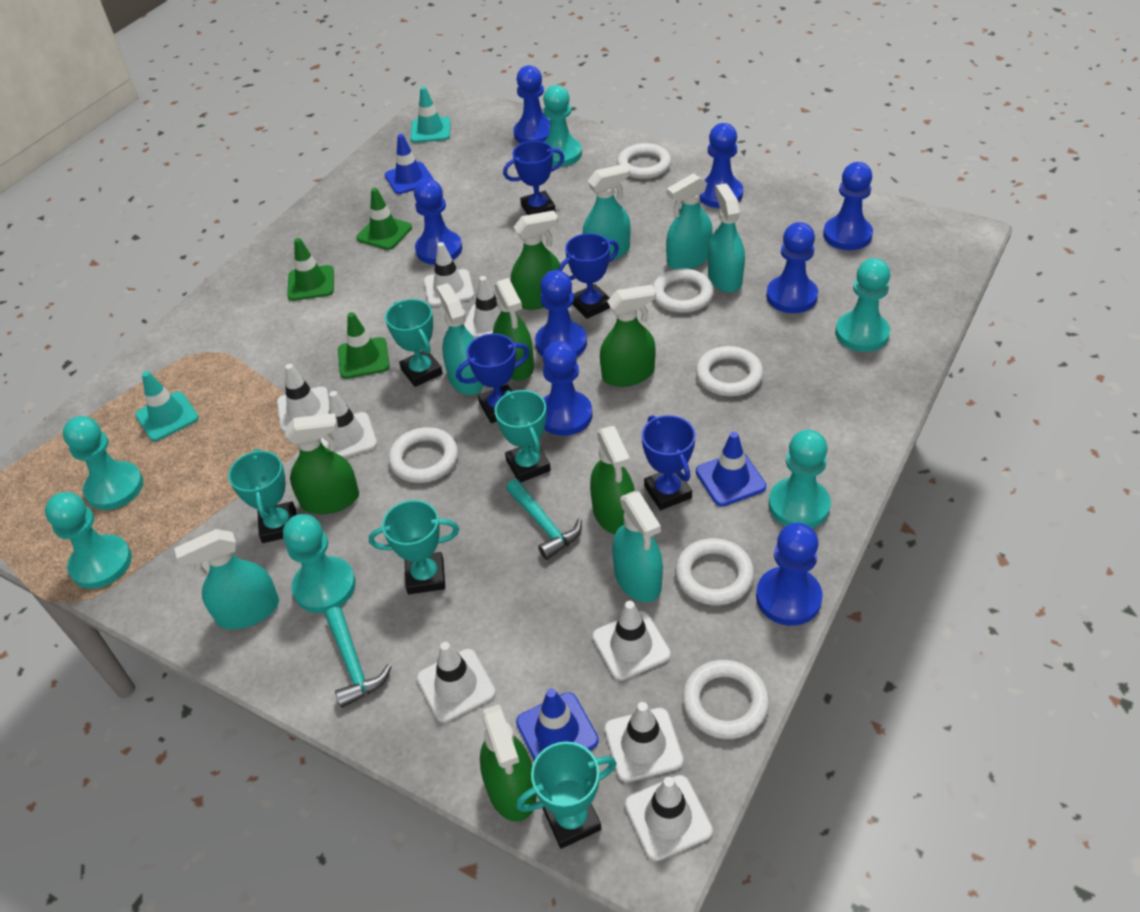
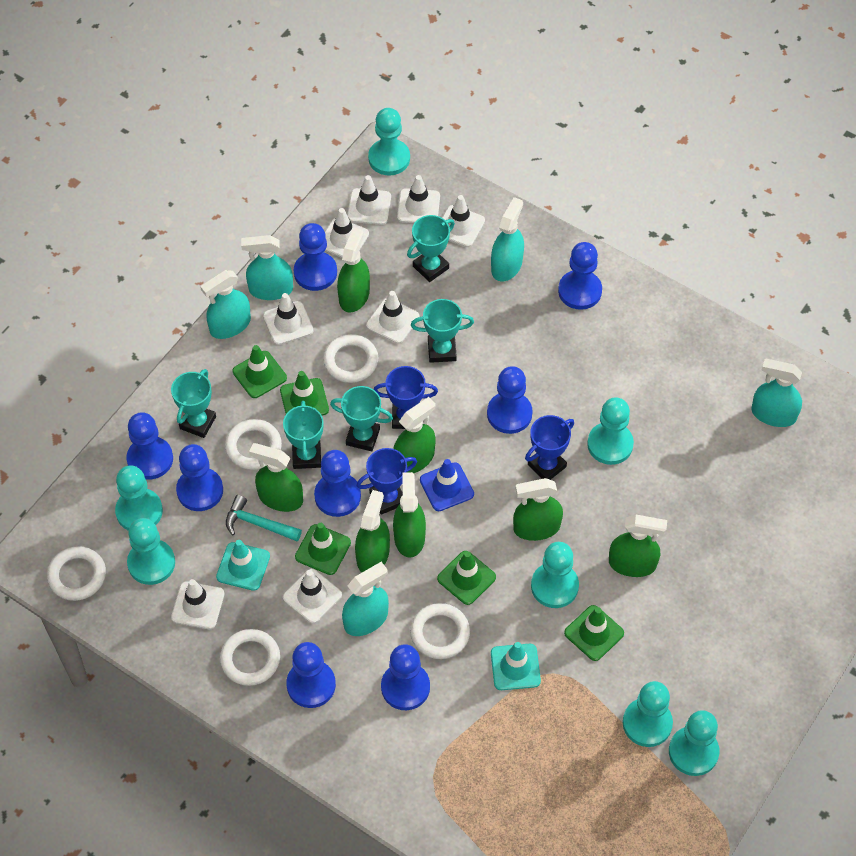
blue traffic cone: [385,134,434,194] [516,688,599,761] [696,432,766,507] = 3 -> [420,459,474,511] = 1
blue trophy: [456,333,530,423] [503,141,564,215] [558,233,619,319] [642,415,696,510] = 4 -> [357,448,417,515] [374,366,438,429] [525,415,574,480] = 3
green spray bottle: [285,413,359,514] [480,704,537,822] [493,278,534,381] [511,210,560,310] [590,426,635,534] [600,285,656,387] = 6 -> [249,443,303,512] [337,227,370,313] [355,490,390,572] [393,397,436,473] [393,472,426,558] [513,478,563,541] [609,515,667,577] = 7
green traffic cone: [287,238,334,301] [338,312,390,379] [356,188,412,250] = 3 -> [233,345,287,398] [280,371,329,416] [295,523,351,575] [437,551,496,605] [564,605,624,661] = 5
turquoise hammer: [325,607,392,708] [506,479,582,560] = 2 -> [226,495,302,541] = 1
turquoise pawn: [45,492,132,589] [63,416,143,510] [283,514,356,613] [543,85,582,167] [769,430,831,528] [835,258,890,352] = 6 -> [115,465,163,531] [127,518,175,585] [368,108,410,176] [531,542,579,608] [587,397,634,465] [623,681,673,747] [669,710,719,776] = 7
turquoise spray bottle: [174,529,279,629] [436,283,484,395] [583,164,630,261] [612,491,663,602] [666,173,713,269] [708,183,745,293] = 6 -> [200,270,251,339] [241,235,293,300] [342,562,389,636] [491,197,524,282] [751,359,802,427] = 5
white ring: [389,427,458,483] [617,143,671,179] [653,268,714,313] [675,538,754,605] [682,660,769,739] [696,346,763,397] = 6 -> [47,546,106,601] [220,629,280,686] [225,419,282,470] [323,334,378,383] [410,603,470,659] = 5

